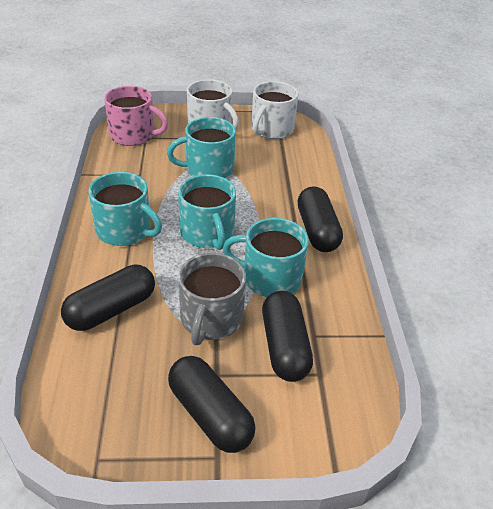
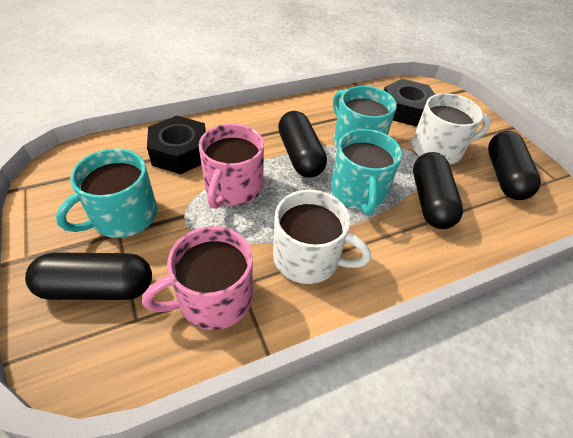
black nut: none = 0 -> [147,116,206,174] [384,79,435,126] = 2
grey mug: [178,253,246,345] = 1 -> none = 0
pink mug: [104,86,168,146] = 1 -> [142,226,253,330] [199,124,264,209] = 2
turquoise mug: [88,172,162,246] [167,117,236,178] [178,174,236,250] [223,218,309,297] = 4 -> [56,148,157,238] [331,129,402,215] [333,86,397,147] = 3

